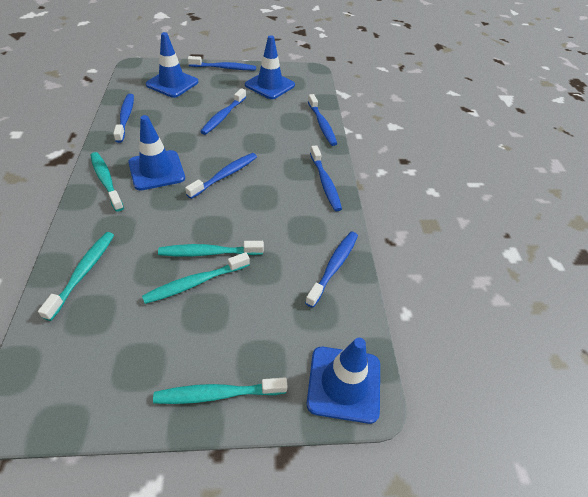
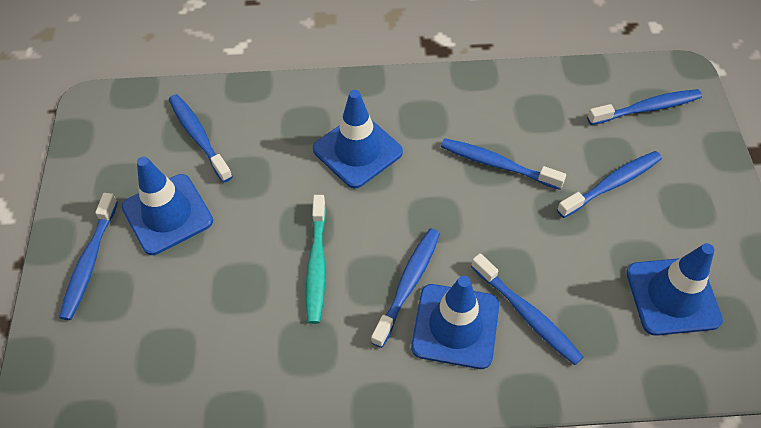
turquoise toothbrush: [38,232,114,321] [90,152,124,212] [142,252,250,304] [153,377,288,404] [158,241,264,256] = 5 -> [306,195,326,324] = 1

